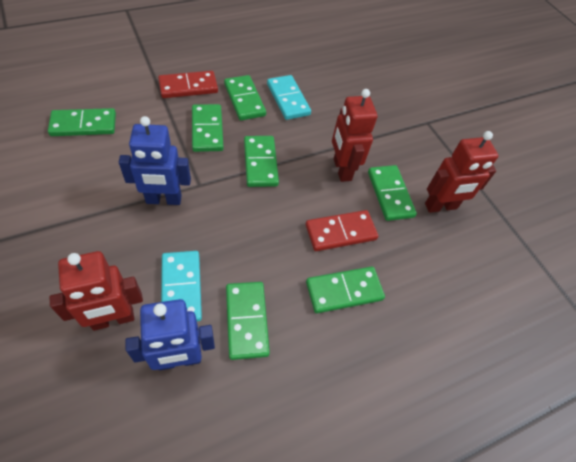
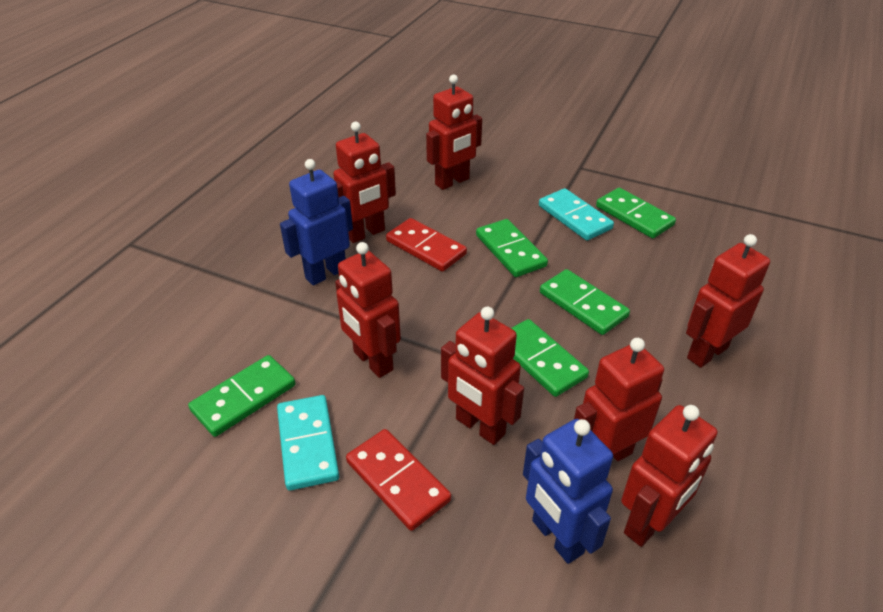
green domino: [48,108,116,136] [192,104,224,152] [224,75,266,120] [226,282,270,360] [244,136,279,187] [306,267,385,313] [368,165,417,221] = 7 -> [188,355,296,437] [476,219,548,277] [511,319,589,397] [540,269,630,335] [596,188,676,239] = 5
red robot: [49,251,143,331] [332,89,377,182] [425,131,499,213] = 3 -> [333,122,396,243] [335,242,401,378] [426,75,482,190] [441,307,524,445] [574,338,664,461] [621,405,718,547] [686,234,770,368] = 7

